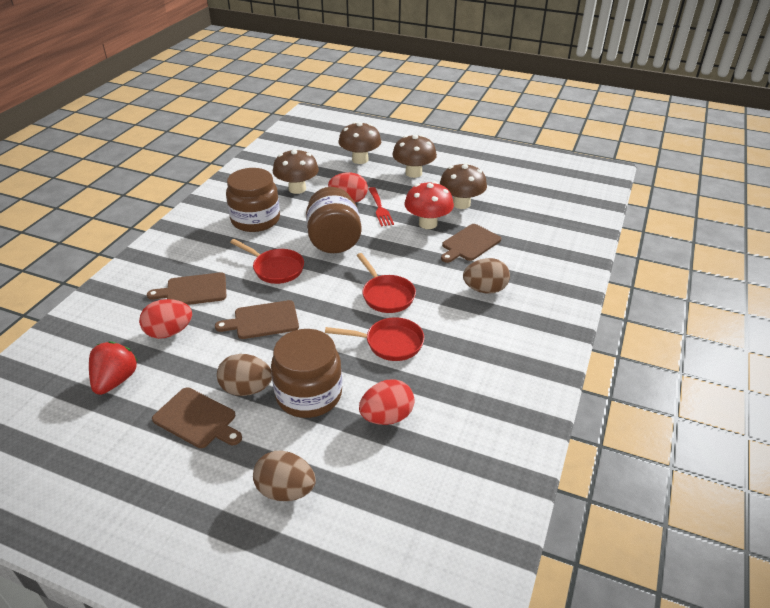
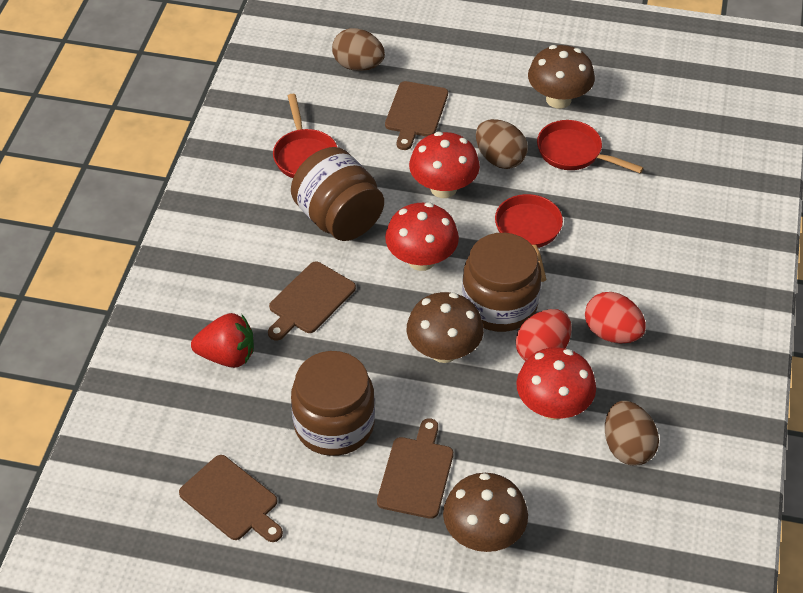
brown mushroom: [273,149,319,194] [339,122,381,164] [392,135,437,178] [440,163,487,209] = 4 -> [407,292,484,363] [443,473,528,552] [528,45,595,109] = 3
red egg: [139,299,192,339] [328,172,368,203] [359,379,414,425] = 3 -> [516,309,572,361] [585,292,646,343] = 2
red fork: [368,187,394,227] = 1 -> none = 0
red mushroom: [405,181,454,229] = 1 -> [385,202,459,271] [409,132,480,198] [516,348,596,420] = 3

